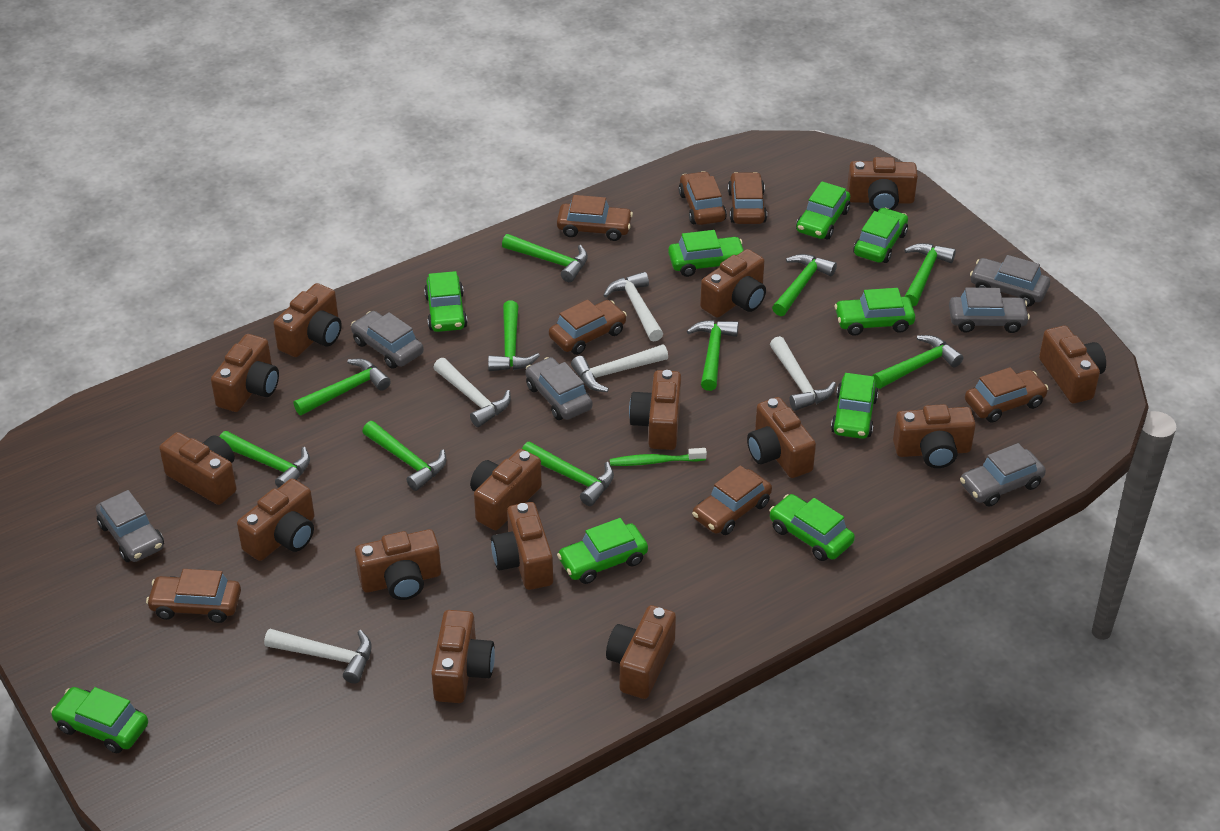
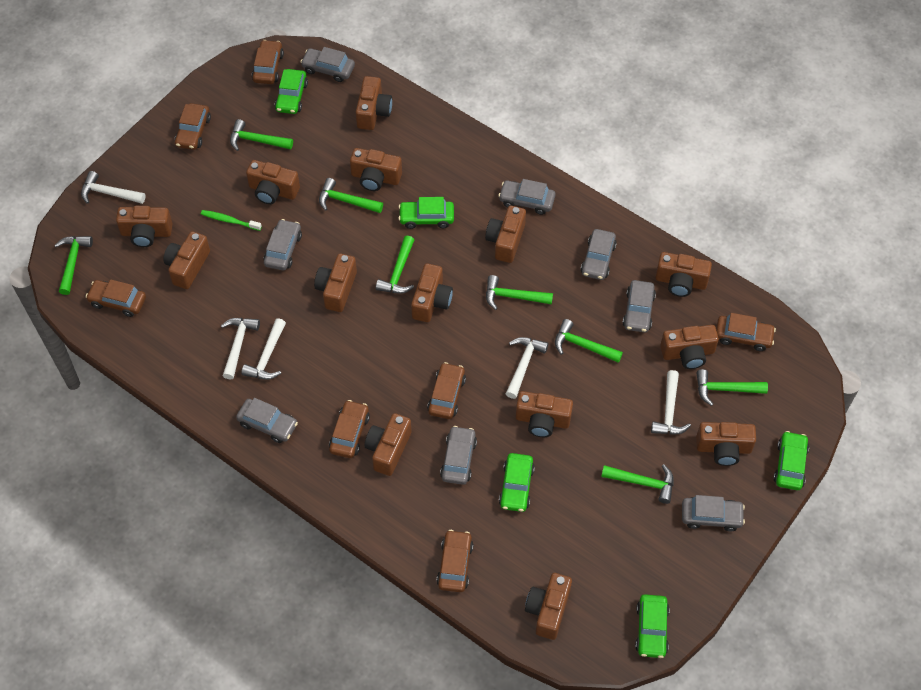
brown camera: [159,432,237,505] [211,334,279,412] [237,479,314,561] [273,283,342,357] [355,529,441,600] [431,610,495,703] [470,449,542,530] [491,502,553,590] [606,605,676,699] [629,370,681,450] [700,249,766,318] [747,397,816,478] [847,157,918,212] [893,404,976,468] [1039,326,1106,403] = 15 -> [116,206,173,247] [164,232,210,289] [246,160,300,204] [314,254,357,312] [350,148,402,191] [356,76,392,130] [365,413,411,476] [411,263,453,322] [485,206,526,263] [516,391,573,437] [525,573,572,640] [655,252,712,297] [660,325,719,369] [696,422,756,466] = 14
green car: [50,687,148,753] [424,271,467,332] [557,518,648,584] [668,230,744,277] [769,494,855,561] [796,181,850,239] [831,373,878,439] [834,288,915,336] [854,208,908,263] = 9 -> [275,69,308,114] [399,197,454,229] [499,453,535,512] [635,594,670,658] [773,431,809,490] = 5
green hammer: [220,431,310,488] [293,359,391,415] [362,421,446,491] [488,301,540,371] [502,234,588,282] [522,442,614,506] [687,320,739,391] [772,254,837,316] [873,335,963,389] [904,243,956,306] = 10 -> [54,236,93,295] [230,119,293,151] [319,178,383,213] [376,235,414,294] [486,275,553,310] [555,319,623,363] [601,464,674,504] [696,369,768,406] = 8
grey car: [96,490,164,562] [351,311,424,369] [525,357,592,420] [949,288,1030,333] [960,443,1046,507] [970,255,1050,307] = 6 -> [236,398,298,443] [263,219,302,270] [301,47,355,82] [440,426,477,485] [498,179,556,215] [581,229,617,280] [623,280,656,333] [682,495,745,531] = 8

